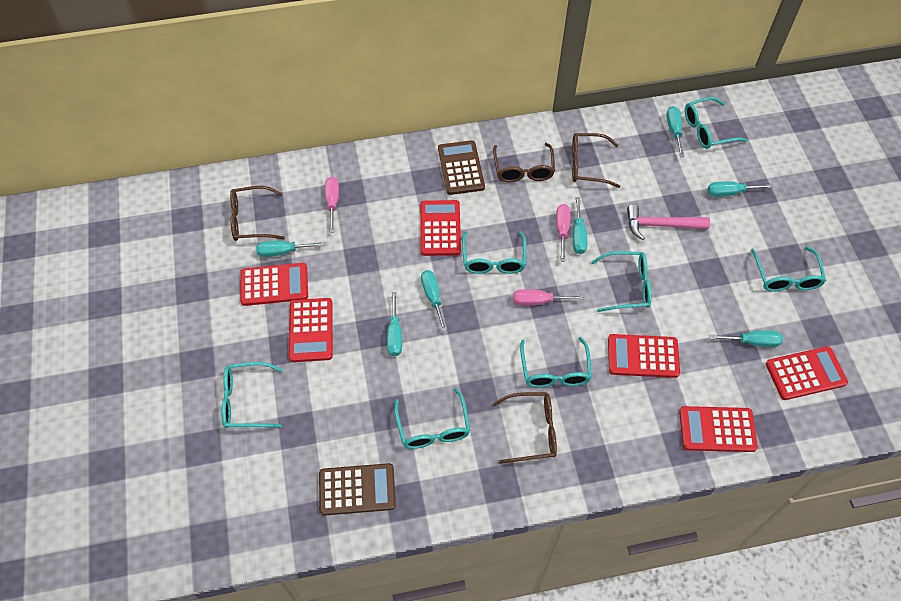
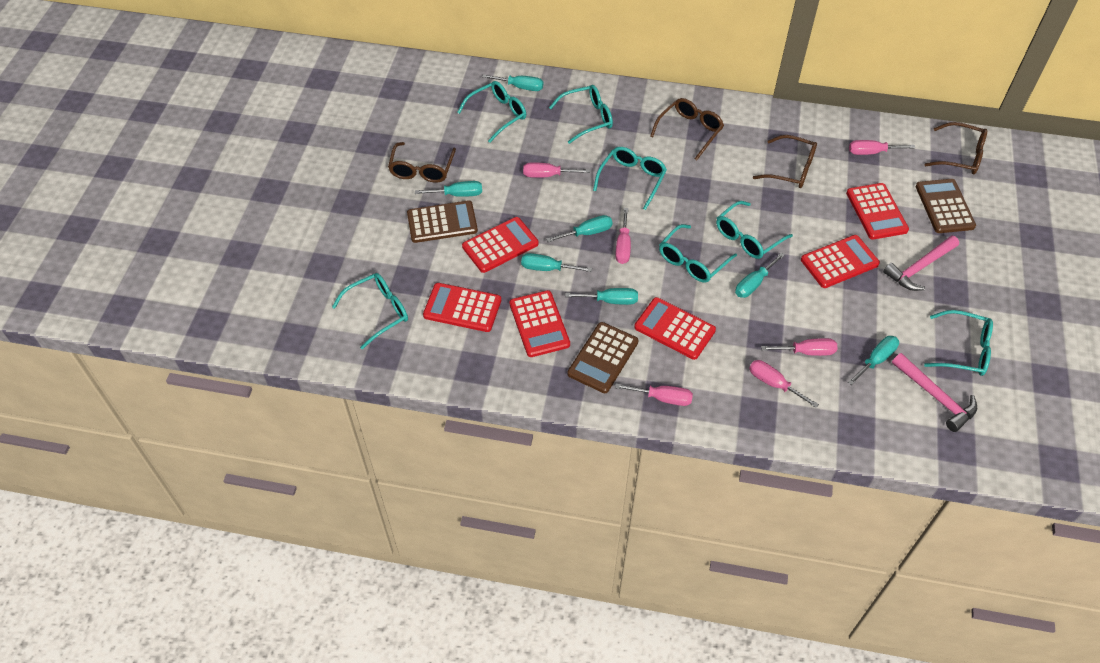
brown calculator: [319,463,396,516] [438,140,485,195] = 2 -> [407,200,478,243] [567,322,638,393] [915,179,976,233] = 3
pink hammer: [627,205,710,240] = 1 -> [883,235,959,291] [892,353,977,432] = 2
pink screwdriver: [325,177,339,233] [513,289,583,305] [556,204,570,262] = 3 -> [523,162,590,178] [615,384,693,406] [616,208,631,264] [749,360,819,408] [761,338,837,356] [849,140,915,155] = 6

